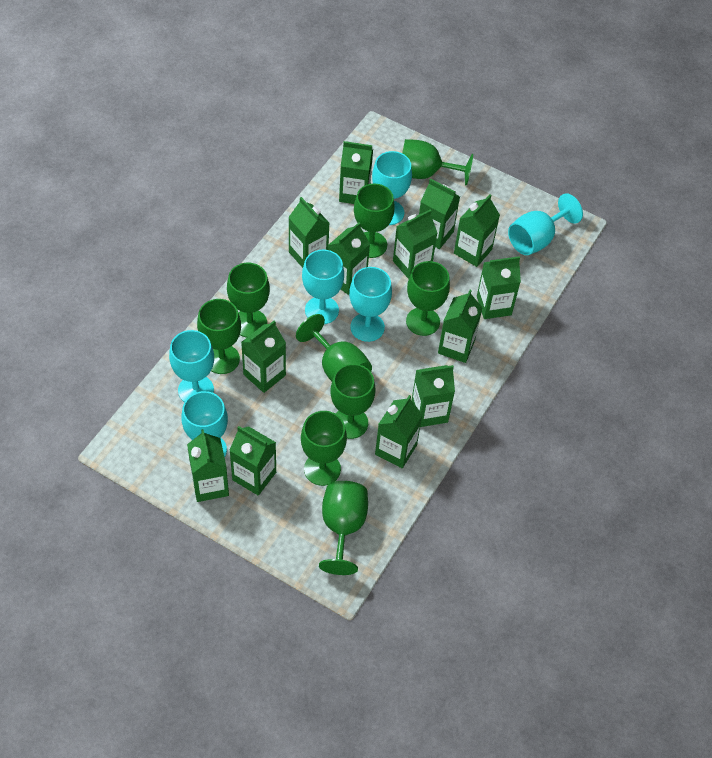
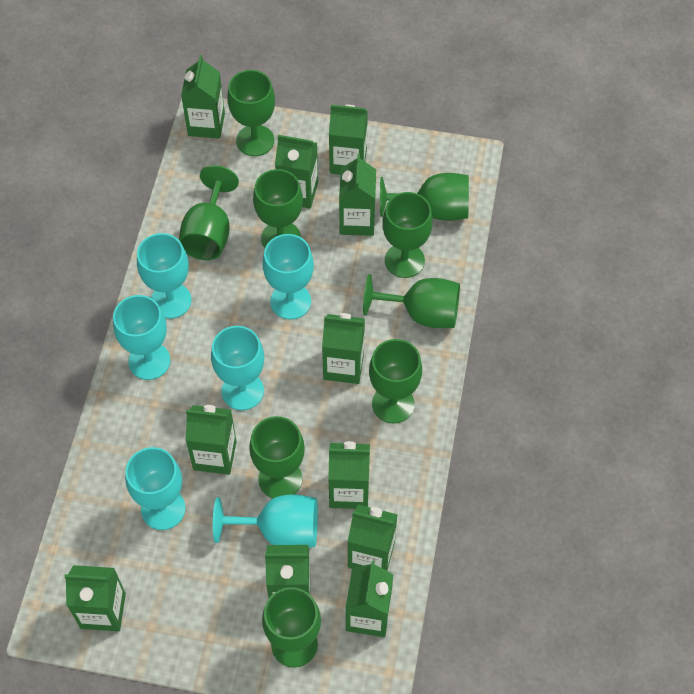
green carton: [187,429,229,502] [229,426,276,496] [241,321,286,393] [289,197,329,268] [328,222,370,295] [339,141,373,204] [375,395,423,468] [393,210,437,279] [412,365,455,427] [419,179,460,249] [438,290,483,363] [454,194,500,267] [477,256,521,319] = 13 -> [64,565,126,631] [181,55,225,139] [185,405,237,475] [265,545,310,598] [275,135,318,209] [322,313,365,384] [328,441,370,509] [329,105,368,175] [339,154,376,236] [346,561,393,637] [348,505,398,571] = 11

